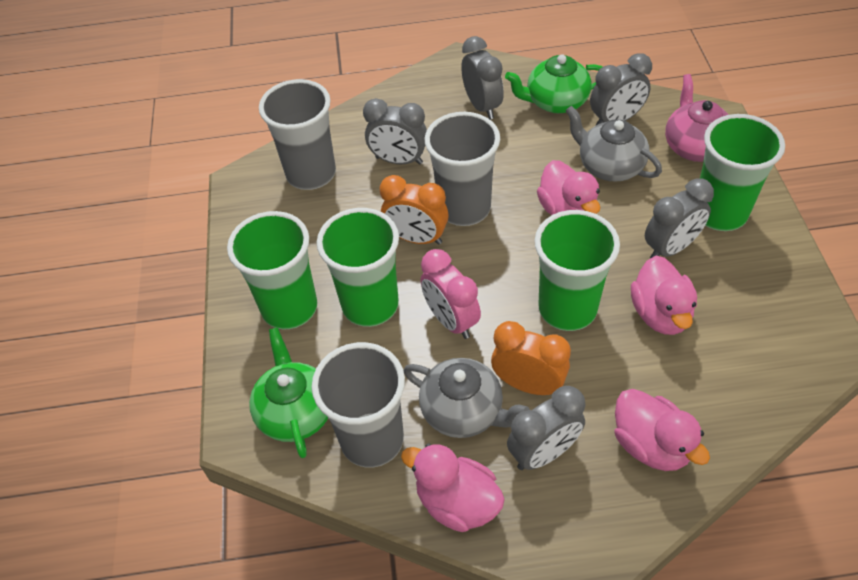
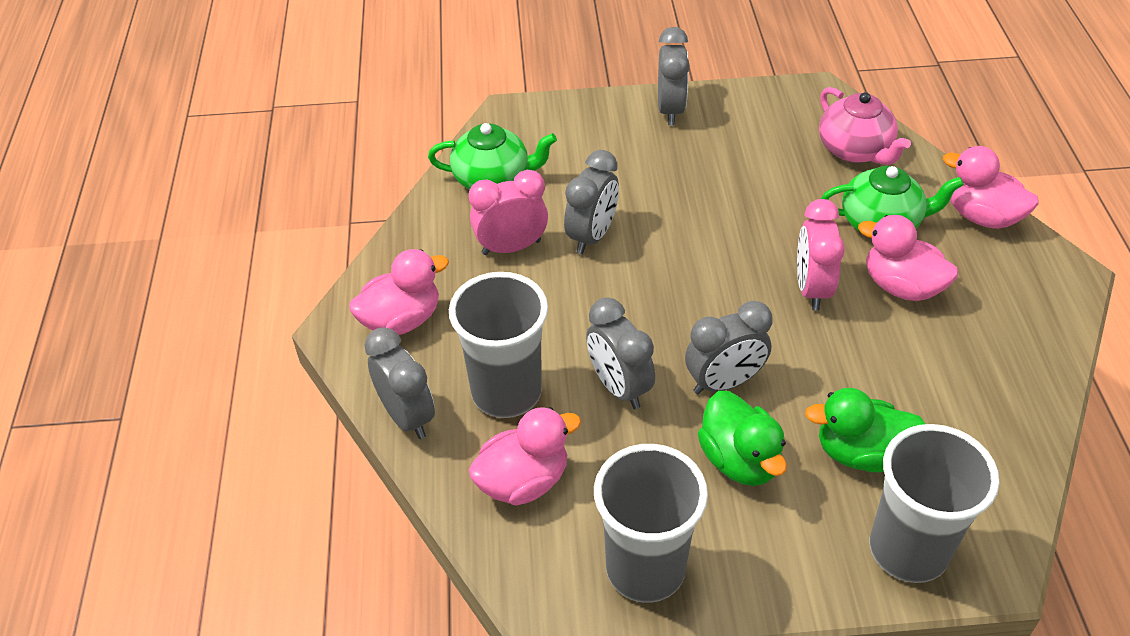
green cup: [227,211,317,329] [317,208,399,327] [535,210,620,331] [700,114,785,231] = 4 -> none = 0
green duck: none = 0 -> [698,391,787,486] [805,388,925,472] = 2
grey teapot: [403,358,530,438] [565,106,662,182] = 2 -> none = 0
orange clock: [380,175,449,245] [491,321,571,395] = 2 -> none = 0
pink clock: [421,249,481,339] = 1 -> [469,170,548,255] [797,199,845,311] = 2

